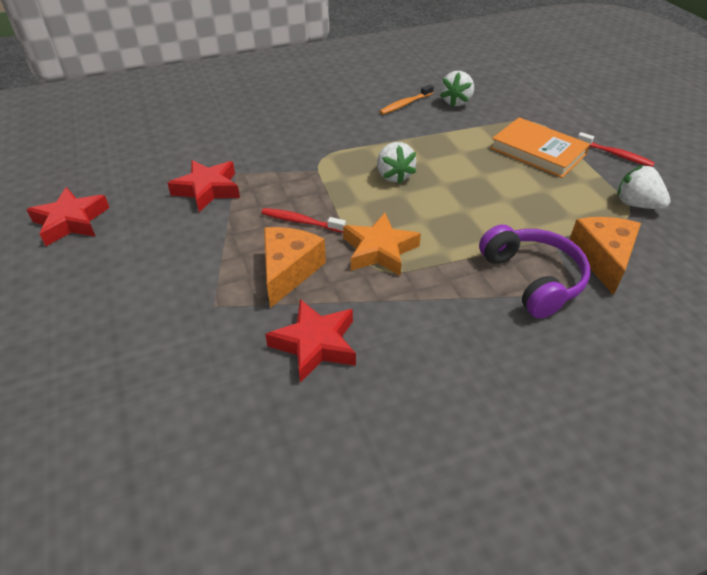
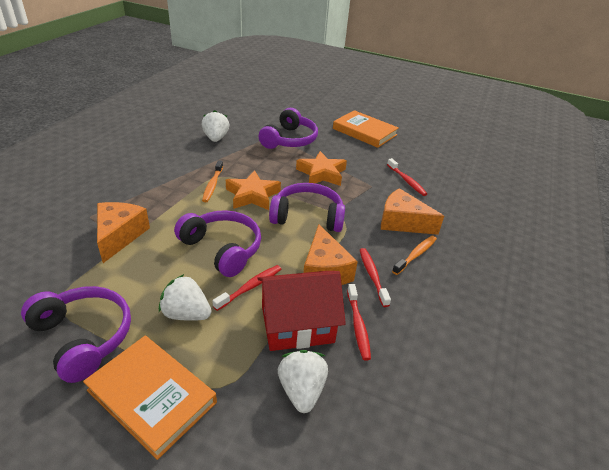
orange book: [490,117,590,178] = 1 -> [83,336,217,460] [333,110,399,148] = 2
orange cheese: [264,227,326,308] [569,217,641,296] = 2 -> [97,202,150,263] [303,224,358,285] [381,188,444,235] = 3
orange star: [343,213,421,276] = 1 -> [226,170,281,210] [296,151,347,186] = 2
orange toothbrush: [379,84,434,115] = 1 -> [202,160,223,202] [392,236,437,275] = 2
purple headphones: [479,224,590,318] = 1 -> [21,286,131,383] [174,210,261,277] [259,108,318,149] [269,183,345,232] = 4
red house: none = 0 -> [257,271,346,351] = 1
red star: [26,187,110,246] [167,160,240,212] [265,299,356,383] = 3 -> none = 0
red toothbrush: [261,208,346,233] [577,132,655,167] = 2 -> [212,265,281,311] [347,284,371,361] [360,248,391,307] [387,158,427,196] = 4

